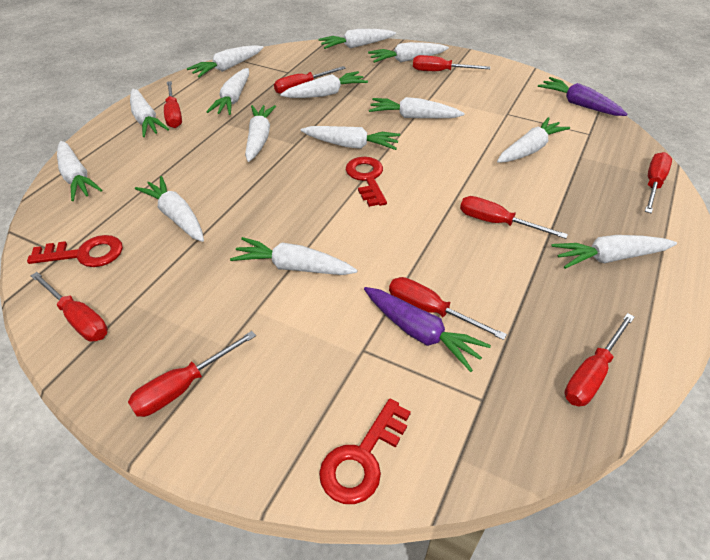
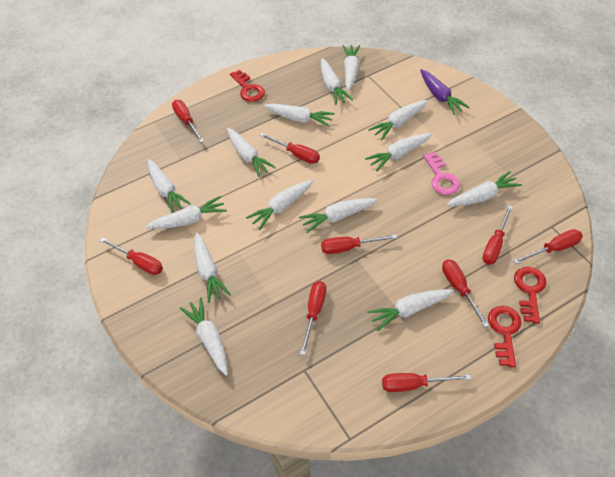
pink key: none = 0 -> [423,152,460,195] = 1
purple carrot: [364,287,491,372] [538,77,627,116] = 2 -> [420,69,470,115] = 1

